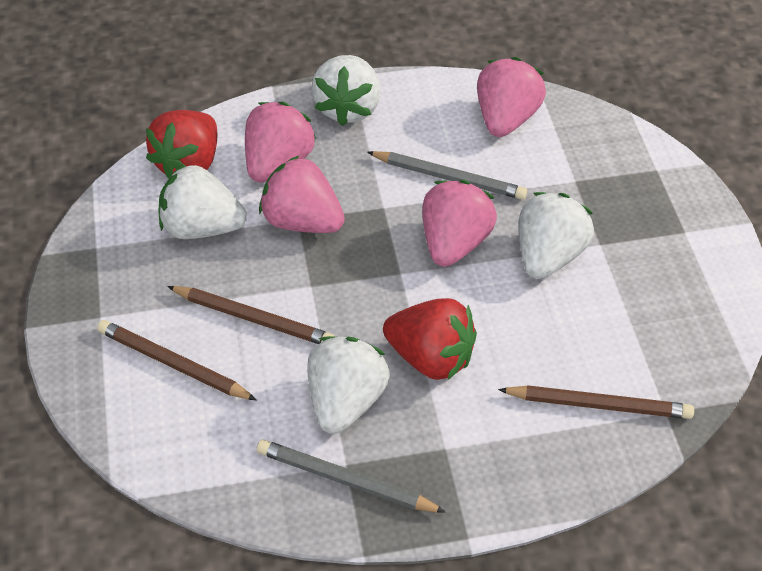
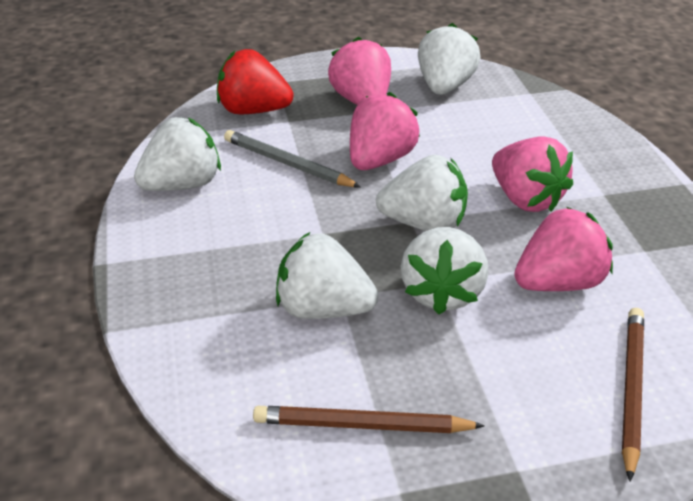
brown pencil: [97,320,257,400] [167,286,335,344] [498,385,694,419] = 3 -> [253,406,485,433] [622,308,644,481] = 2
grey pencil: [257,439,446,513] [367,151,527,200] = 2 -> [224,130,361,187] = 1
red strawberry: [146,110,217,179] [383,298,477,381] = 2 -> [217,49,294,115] = 1
white strawberry: [158,164,247,239] [307,336,390,434] [311,55,381,126] [519,192,594,279] = 4 -> [134,117,221,191] [276,232,378,319] [376,155,468,231] [401,227,488,315] [418,23,481,95] = 5

